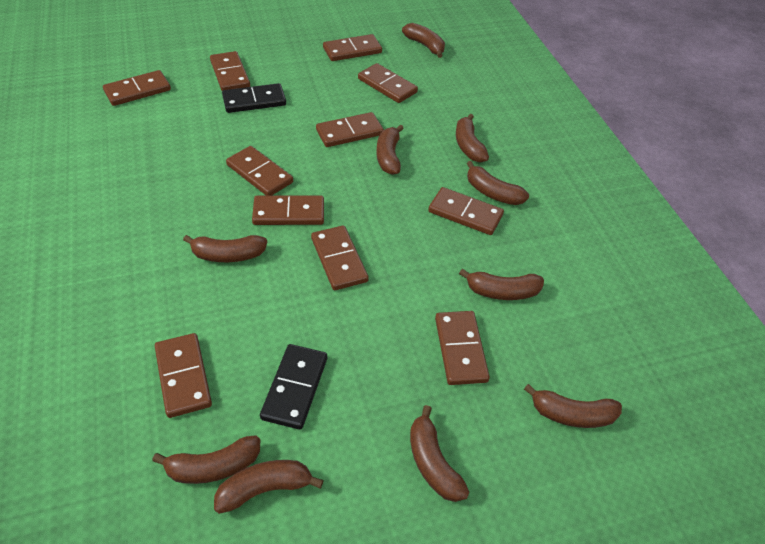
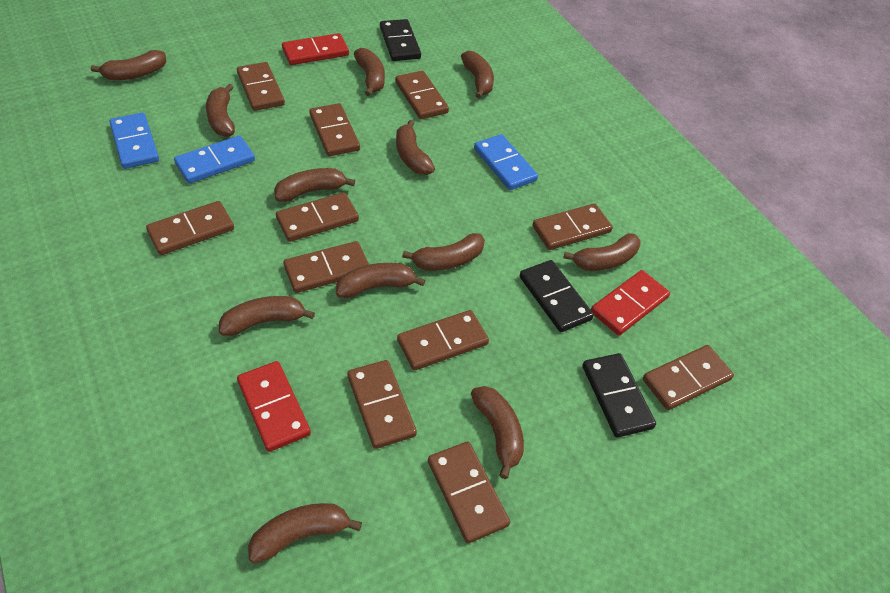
black domino: [222,83,286,113] [260,344,327,430] = 2 -> [380,19,421,61] [520,260,594,332] [582,353,656,438] = 3
blue domino: none = 0 -> [109,113,159,169] [174,136,255,184] [474,134,538,190] = 3
brown banana: [152,435,260,484] [183,235,267,262] [214,460,324,514] [376,125,404,175] [402,23,445,58] [410,405,469,502] [456,114,489,163] [459,269,544,300] [467,161,529,205] [524,384,622,428] = 10 -> [91,50,166,80] [206,84,235,137] [219,296,315,336] [248,503,362,564] [274,168,355,202] [336,263,425,298] [354,48,385,96] [396,120,435,175] [402,233,485,271] [461,51,494,99] [471,386,524,479] [563,233,641,271] = 12
red domino: none = 0 -> [237,361,311,452] [282,33,349,65] [591,270,670,336] = 3

